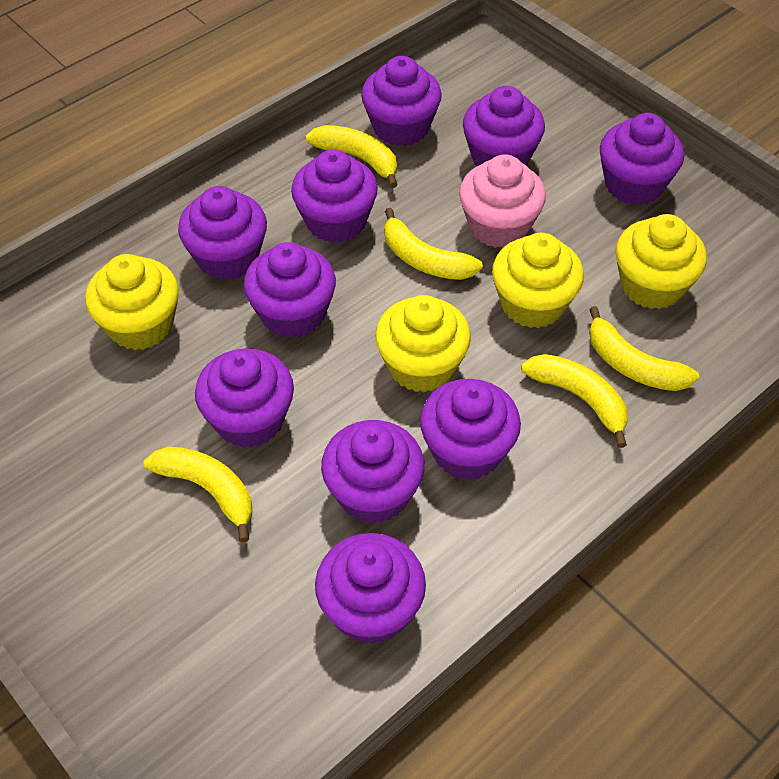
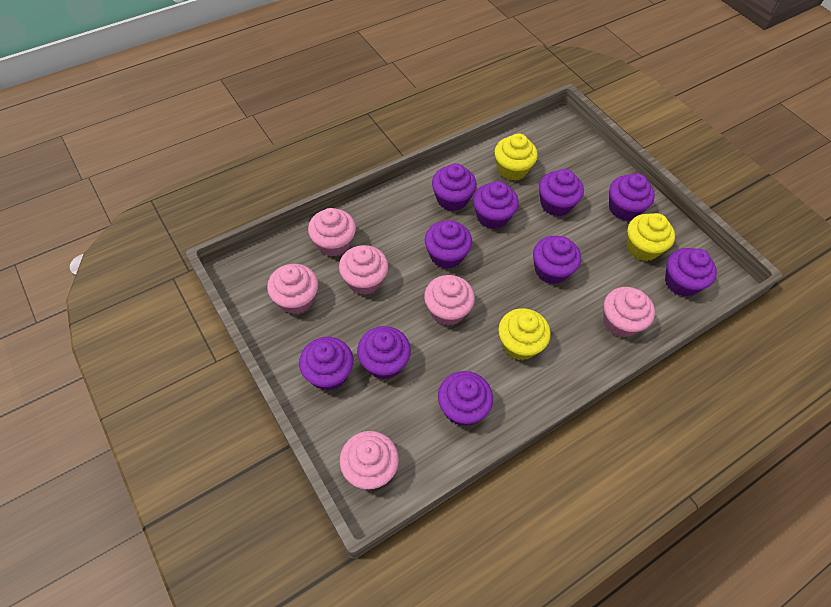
pink cupcake: [459,154,546,248] = 1 -> [267,264,318,314] [308,208,356,257] [339,245,388,295] [340,431,399,489] [424,275,475,326] [604,287,655,337] = 6
yellow banana: [144,447,252,542] [305,125,398,188] [384,208,483,280] [521,354,628,448] [589,306,699,391] = 5 -> none = 0
yellow cupcake: [85,254,179,350] [375,295,471,393] [492,233,584,328] [616,214,707,309] = 4 -> [495,133,538,181] [498,308,551,360] [627,213,675,261] = 3

